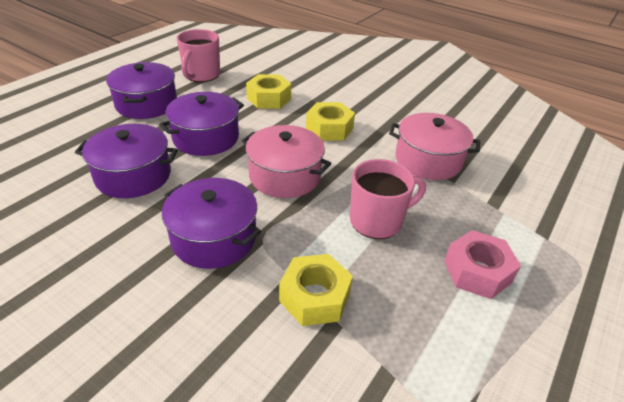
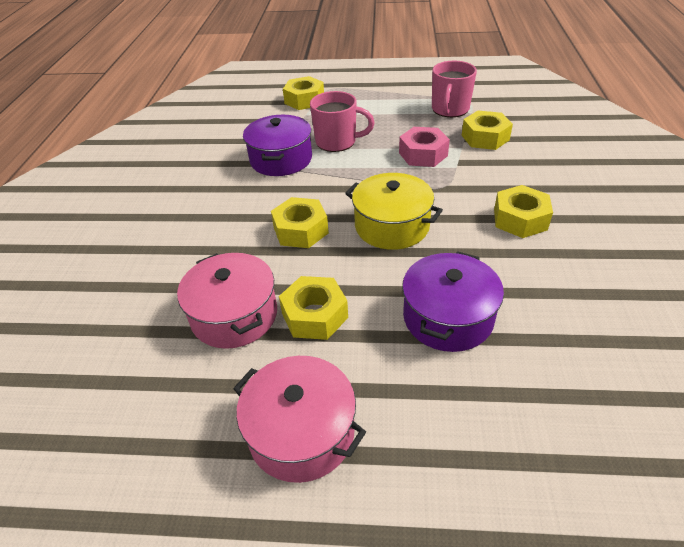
purple pot: [75,124,178,198] [106,62,177,119] [159,92,244,156] [162,178,261,269] = 4 -> [243,115,312,176] [402,251,504,352] = 2
yellow nut: [246,74,291,109] [279,254,353,326] [306,102,355,141] = 3 -> [271,197,329,248] [279,276,348,340] [283,76,324,110] [462,111,513,150] [494,185,553,238] = 5
yellow pot: none = 0 -> [345,173,443,250] = 1

